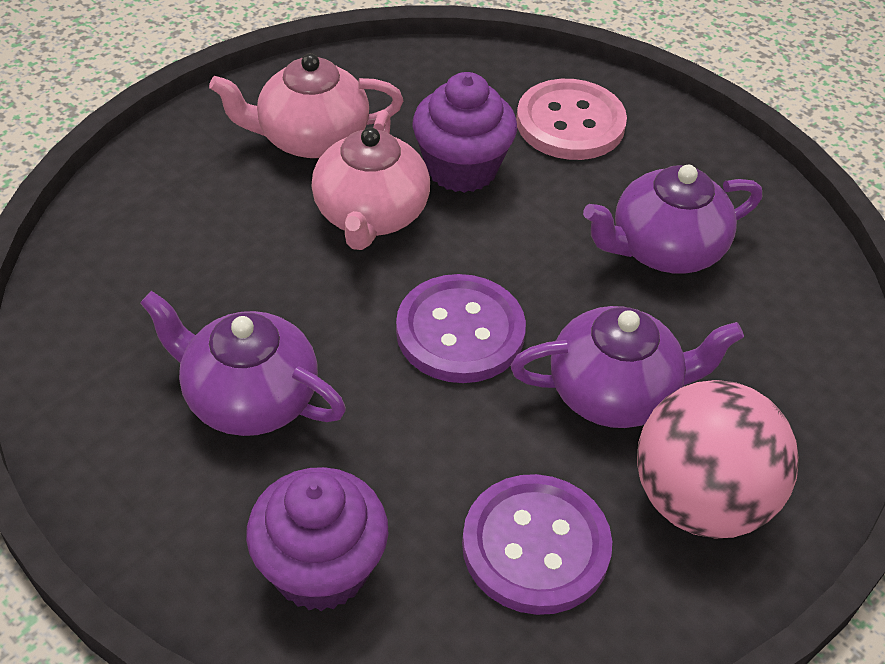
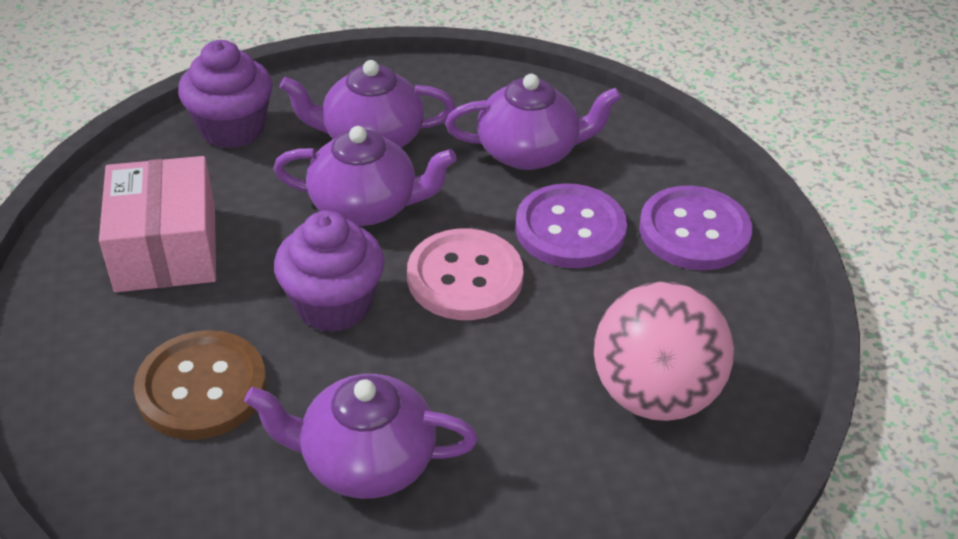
brown button: none = 0 -> [134,330,267,440] = 1
pink box: none = 0 -> [99,156,216,292] = 1
pink teapot: [209,53,403,158] [312,110,430,250] = 2 -> none = 0
purple teapot: [140,291,346,436] [511,306,744,428] [583,165,762,274] = 3 -> [244,374,478,499] [273,126,457,226] [280,60,456,148] [445,74,622,170] = 4

